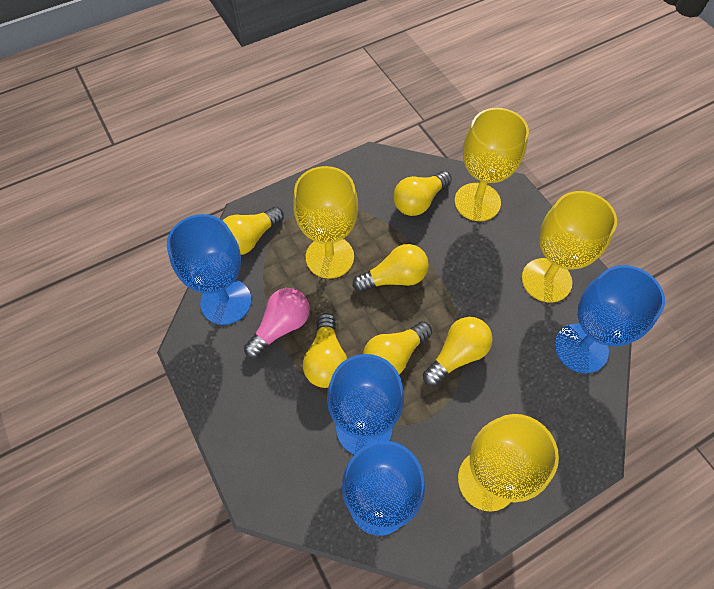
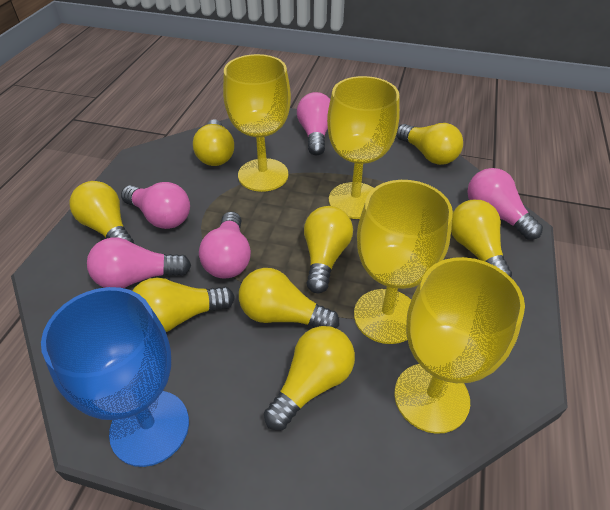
blue goblet: [167,214,251,325] [327,354,404,455] [342,441,425,536] [555,265,665,373] = 4 -> [41,287,189,467] = 1
pink light bulb: [244,288,310,358] = 1 -> [87,238,191,288] [121,182,190,229] [199,212,251,279] [297,92,330,156] [467,168,543,240] = 5
yellow light bulb: [223,207,284,255] [303,313,347,388] [353,244,429,292] [363,321,432,374] [393,171,452,216] [423,317,493,386] = 6 -> [69,181,134,244] [132,278,235,332] [193,119,234,166] [239,268,339,328] [264,326,355,430] [304,206,353,293] [396,123,463,165] [451,200,512,277] = 8

